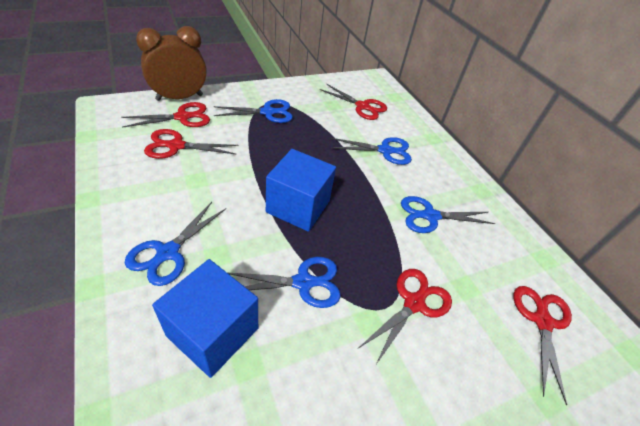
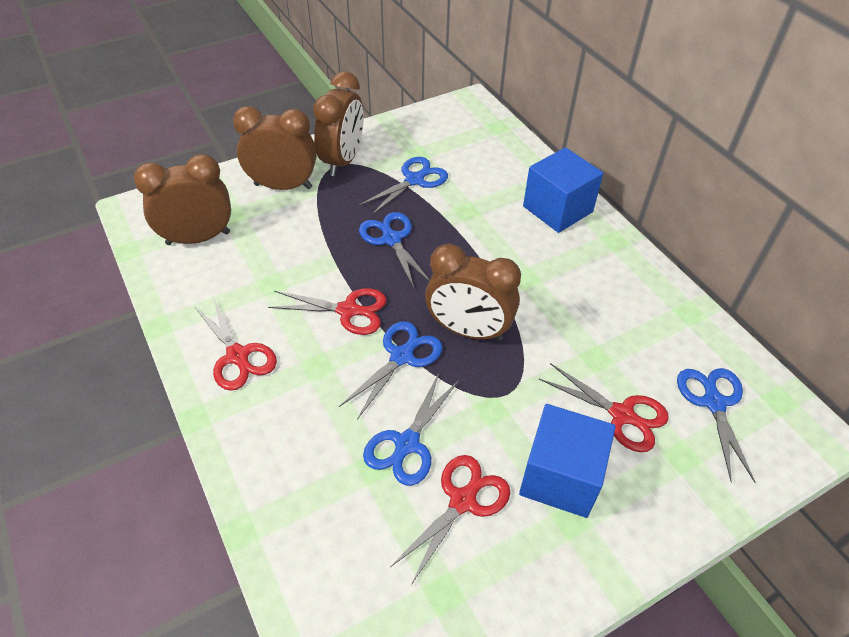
brown clock: [136,26,207,101] = 1 -> [134,154,231,245] [233,106,317,190] [313,71,364,176] [425,244,521,341] = 4
red scissors: [121,102,210,128] [144,129,239,159] [320,84,387,120] [359,269,452,366] [513,286,572,405] = 5 -> [194,297,277,391] [268,288,387,335] [390,455,510,585] [539,363,669,452] = 4

